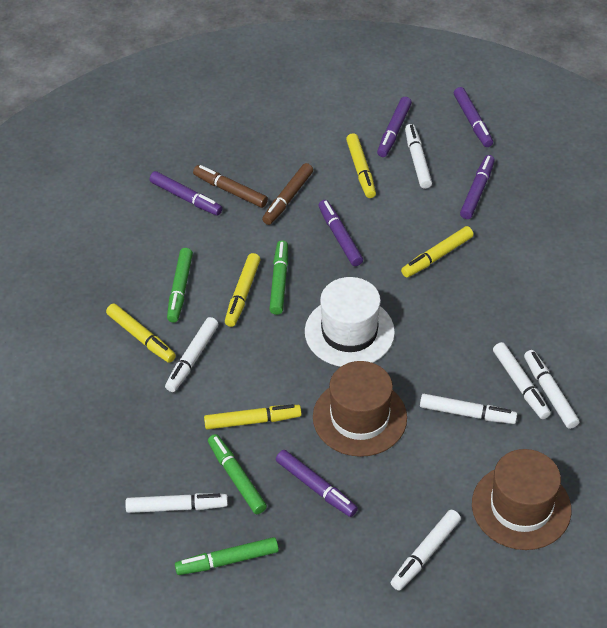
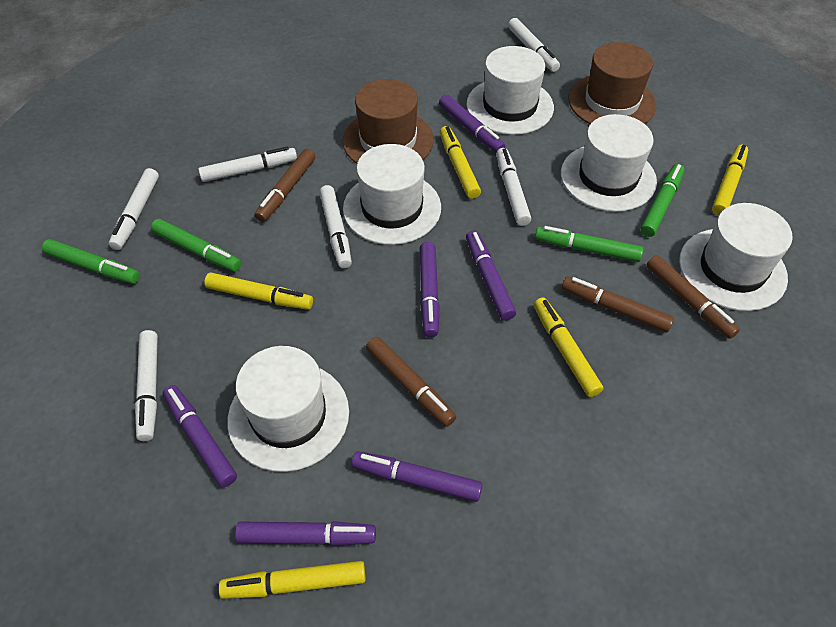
brown marker: [193,165,268,208] [262,163,313,225] = 2 -> [255,149,315,222] [366,337,456,427] [562,277,674,332] [646,255,740,339] = 4
white hat: [305,277,395,367] = 1 -> [227,346,349,472] [343,144,441,245] [466,46,554,135] [561,114,657,212] [679,203,793,311] = 5
white marker: [125,493,228,513] [165,317,218,392] [391,510,461,591] [405,124,432,189] [420,394,517,424] [493,342,551,419] [524,350,579,429] = 7 -> [109,168,159,250] [135,330,158,441] [198,146,297,182] [319,185,352,269] [496,148,531,226] [508,18,560,72] = 6

